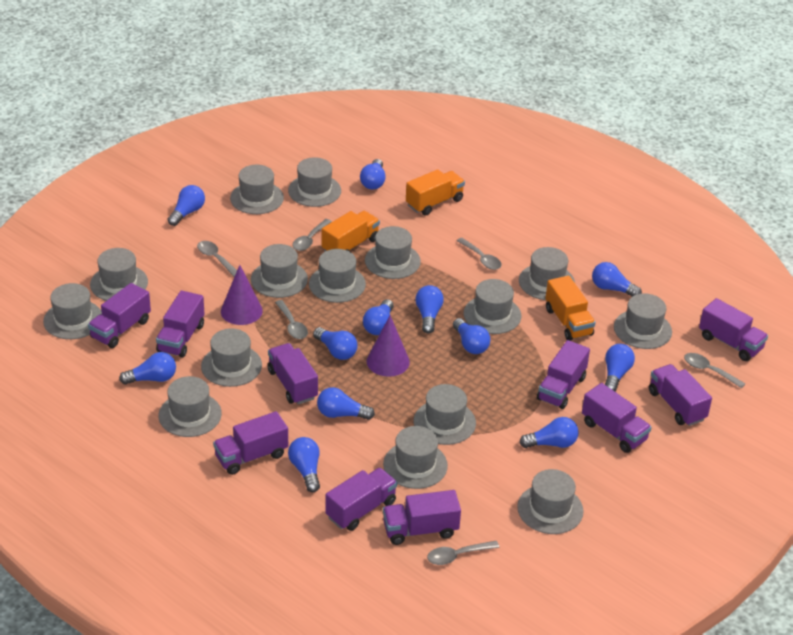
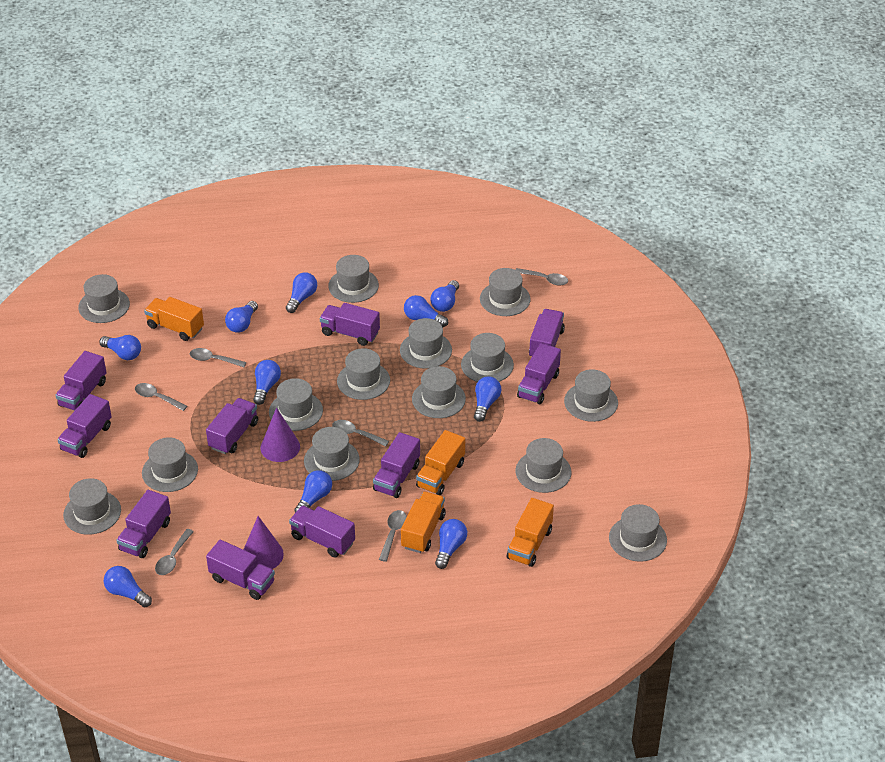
blue light bulb: [119,352,176,385] [168,185,205,226] [288,437,320,492] [313,327,358,360] [317,387,375,420] [360,159,386,190] [363,299,394,335] [415,285,444,334] [453,318,490,354] [519,417,579,448] [592,262,642,297] [605,344,635,391] = 12 -> [99,335,141,360] [104,566,152,607] [225,301,258,333] [253,360,281,405] [286,272,317,313] [294,470,332,513] [404,295,448,327] [431,280,459,312] [435,519,467,569] [474,376,501,422] = 10
grey hat: [43,283,102,339] [90,248,148,301] [159,376,222,437] [201,328,262,387] [230,165,284,214] [251,244,308,298] [288,157,341,207] [309,249,366,303] [365,226,421,279] [383,426,448,489] [414,384,476,445] [464,279,521,334] [517,469,584,534] [519,247,575,300] [614,293,672,349] = 15 -> [63,478,121,535] [78,274,130,323] [142,437,198,492] [269,378,323,431] [304,427,360,481] [328,255,379,303] [337,348,390,400] [400,318,452,369] [412,366,466,418] [461,333,514,382] [480,268,530,316] [516,438,572,493] [564,369,618,422] [609,504,667,562] = 14
orange truck: [322,211,380,252] [406,169,465,216] [545,276,595,341] = 3 -> [144,297,204,341] [401,492,446,553] [416,430,465,495] [507,498,554,567] = 4

